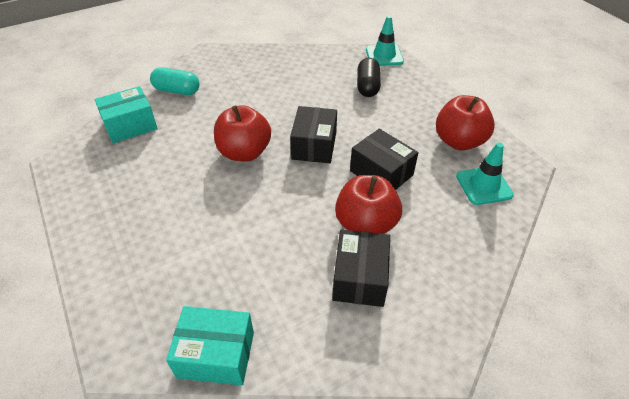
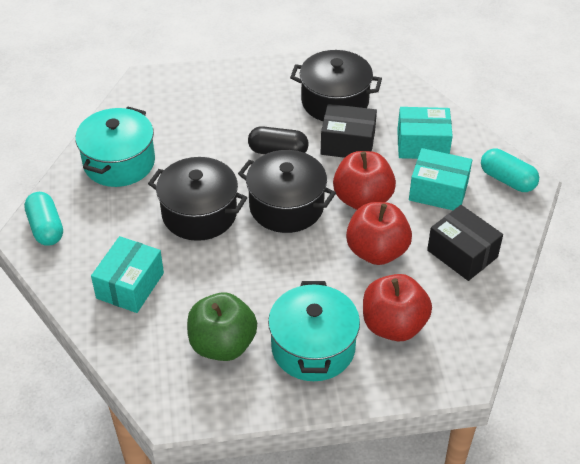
black box: [290,106,337,163] [333,229,390,307] [350,129,418,190] = 3 -> [320,104,377,158] [427,205,503,281] = 2
black pot: none = 0 -> [148,157,247,241] [238,150,336,233] [290,50,382,121] = 3
green apple: none = 0 -> [187,293,257,361] = 1
turquoise box: [95,86,158,143] [166,306,254,385] = 2 -> [91,236,164,313] [397,107,453,159] [409,148,472,210] = 3
turquoise capsule: [150,67,200,95] = 1 -> [24,192,63,246] [481,148,539,192] = 2
turquoise pot: none = 0 -> [75,107,155,187] [268,281,360,381] = 2
turquoise traffic cone: [366,16,404,66] [456,142,514,205] = 2 -> none = 0

